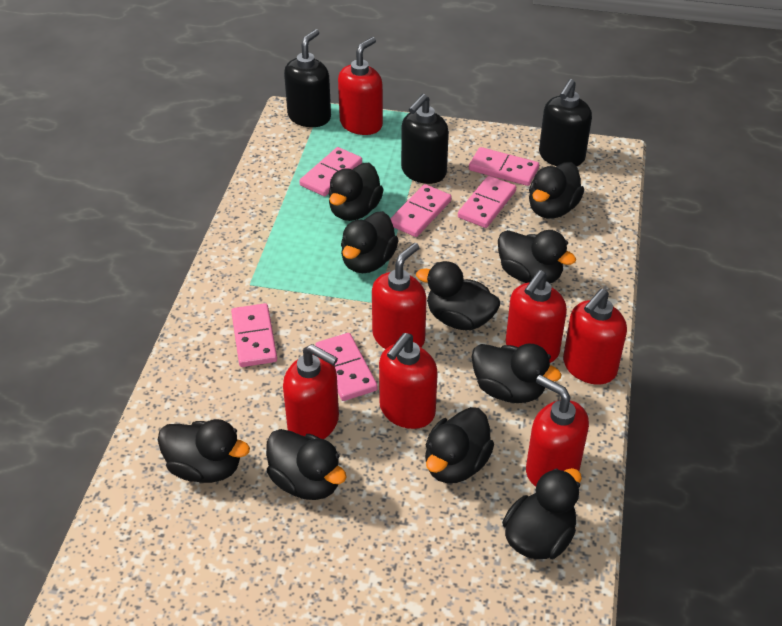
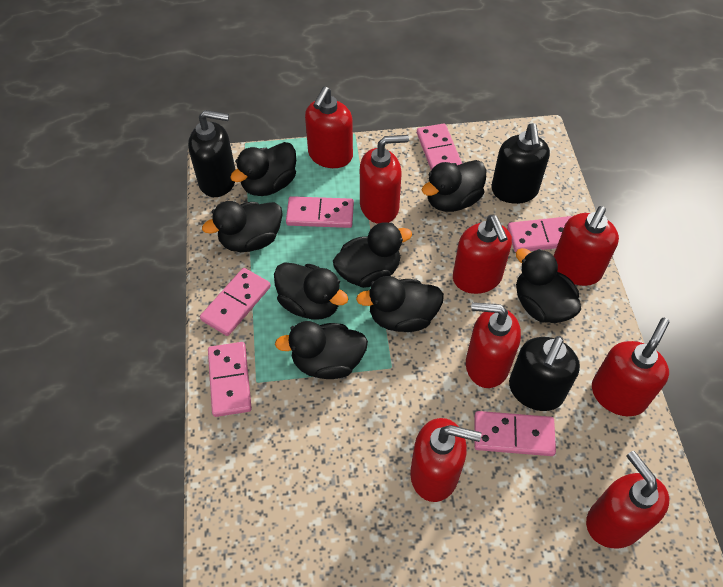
black duck: [158,419,250,483] [266,429,347,500] [329,163,384,221] [341,211,399,273] [416,261,500,330] [425,407,494,483] [471,344,561,403] [498,230,576,283] [502,468,582,559] [529,162,584,219] = 10 -> [202,201,283,252] [230,142,296,196] [274,262,348,320] [275,321,368,379] [333,222,412,288] [356,276,444,332] [422,160,486,212] [516,248,581,323] = 8
red soap dispenser: [283,344,339,439] [338,37,383,135] [372,243,427,349] [379,333,438,429] [506,270,567,363] [526,375,589,487] [563,289,627,385] = 7 -> [305,87,353,168] [360,135,409,224] [410,418,481,502] [453,215,512,294] [466,302,521,388] [554,206,619,286] [586,451,669,548] [592,318,670,416] = 8

